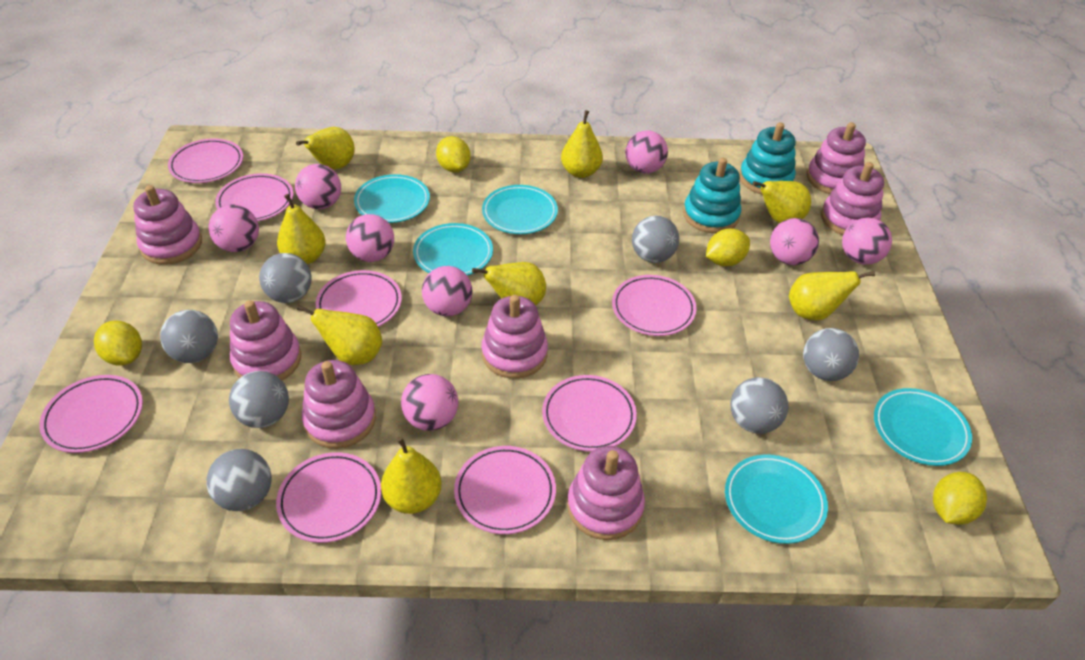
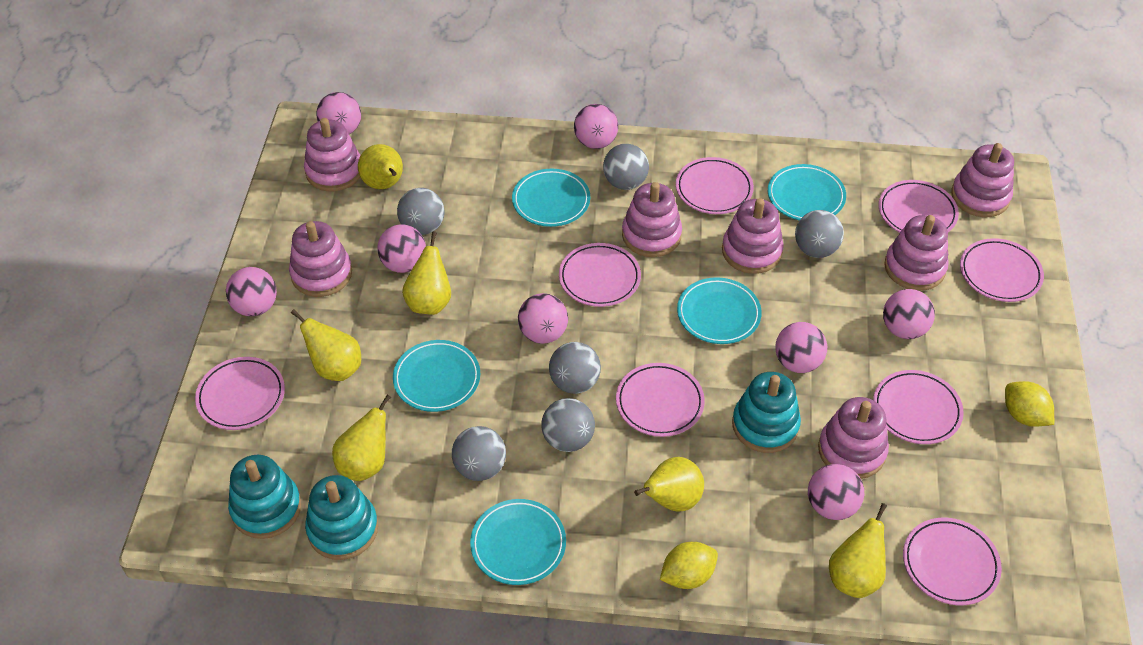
grey ball: [160,310,218,363] [206,449,271,511] [229,371,289,428] [259,253,312,303] [632,216,679,263] [730,377,788,434] [803,328,859,381] = 7 -> [397,188,444,235] [452,426,506,481] [541,398,595,452] [549,342,601,394] [603,144,649,190] [795,210,844,258] = 6
turquoise stacking toy: [683,158,741,233] [739,122,796,195] = 2 -> [228,455,301,539] [305,475,378,560] [732,372,801,453] = 3
yellow lemon: [94,321,142,366] [436,136,471,172] [706,228,750,266] [933,472,987,525] = 4 -> [660,542,718,589] [1005,381,1054,427] = 2
yellow pear: [277,194,326,264] [296,127,355,169] [297,305,382,365] [381,437,442,514] [472,262,546,306] [561,110,603,178] [753,181,811,223] [789,271,875,320] = 8 -> [291,309,361,381] [332,395,391,481] [358,144,403,189] [402,231,451,315] [634,457,704,512] [829,503,887,598] = 6

